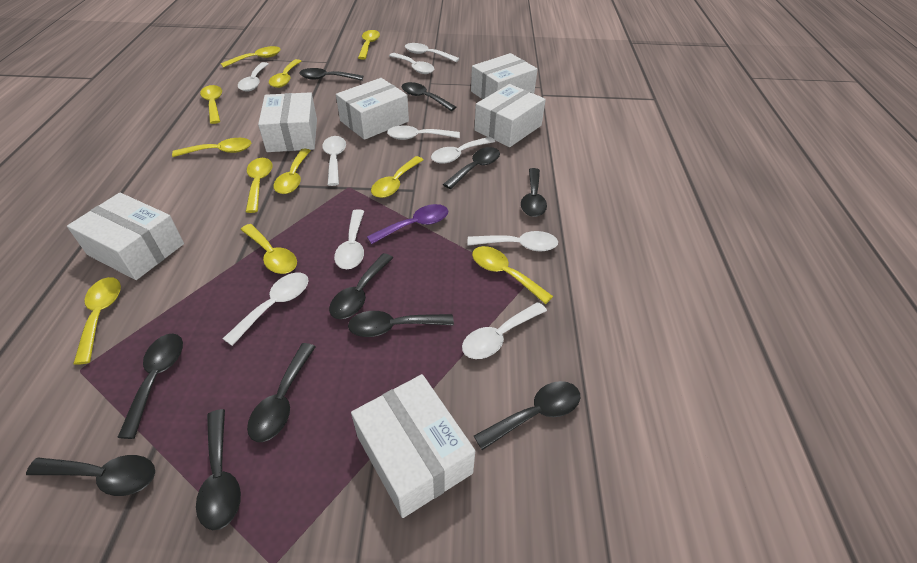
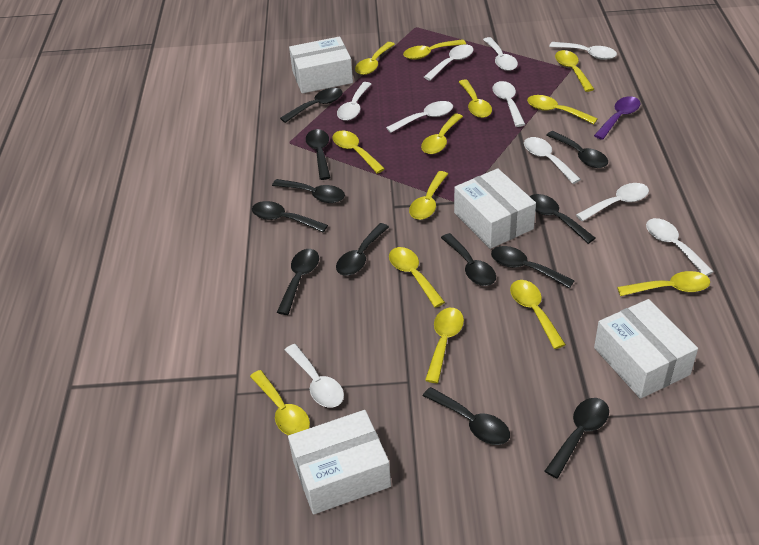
black spoon: [26,455,155,496] [117,333,183,439] [196,409,241,530] [247,343,316,442] [300,68,363,81] [329,253,393,319] [348,311,454,337] [402,82,456,111] [443,147,500,189] [474,381,580,450] [521,168,547,217] = 11 -> [252,201,328,232] [272,179,345,203] [277,249,319,315] [280,88,343,123] [306,129,331,180] [336,223,389,276] [423,387,510,445] [441,233,496,286] [491,246,574,289] [530,194,595,244] [545,398,609,479] [546,131,608,168] = 12
white box: [67,193,184,280] [258,92,317,152] [336,78,409,140] [351,374,475,518] [471,53,538,100] [474,84,546,147] = 6 -> [288,410,391,514] [289,37,353,94] [454,168,536,249] [594,299,698,399] = 4
yellow spoon: [73,277,121,365] [172,138,251,157] [200,85,222,124] [221,46,281,68] [240,224,297,274] [246,158,273,213] [269,59,301,88] [273,149,311,194] [358,30,380,59] [371,156,423,198] [472,246,553,304] = 11 -> [250,370,310,435] [332,131,385,174] [355,42,395,75] [389,247,445,308] [403,39,466,60] [409,171,448,220] [421,114,463,154] [425,308,464,383] [459,79,492,118] [510,280,566,349] [527,95,598,124] [555,50,594,92] [617,271,710,296] = 13

